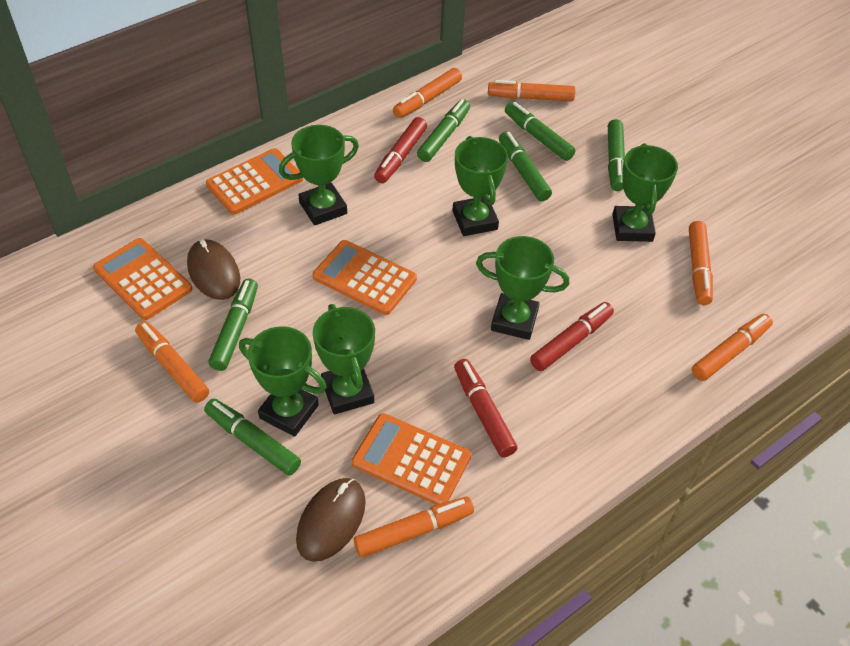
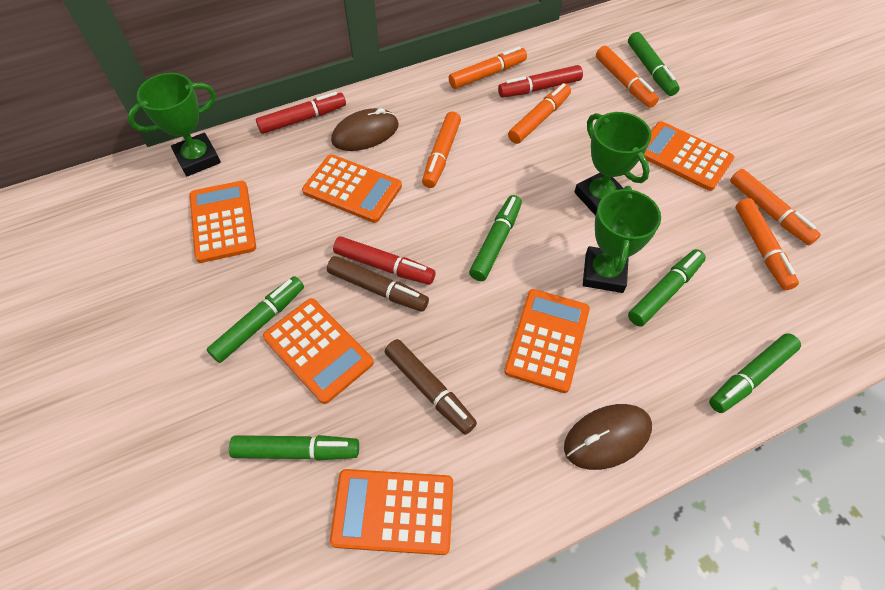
brown marker: none = 0 -> [327,256,429,312] [385,339,477,435] = 2
green trophy: [239,326,327,437] [279,125,359,226] [313,304,375,414] [452,136,508,236] [476,236,569,340] [612,143,678,242] = 6 -> [127,73,221,176] [574,112,651,216] [583,186,661,293] = 3
orange calculator: [93,238,192,320] [206,148,303,215] [313,240,417,315] [352,413,471,505] = 4 -> [189,181,256,263] [263,298,374,404] [302,154,402,223] [330,469,453,555] [504,289,590,393] [644,121,734,191] = 6

